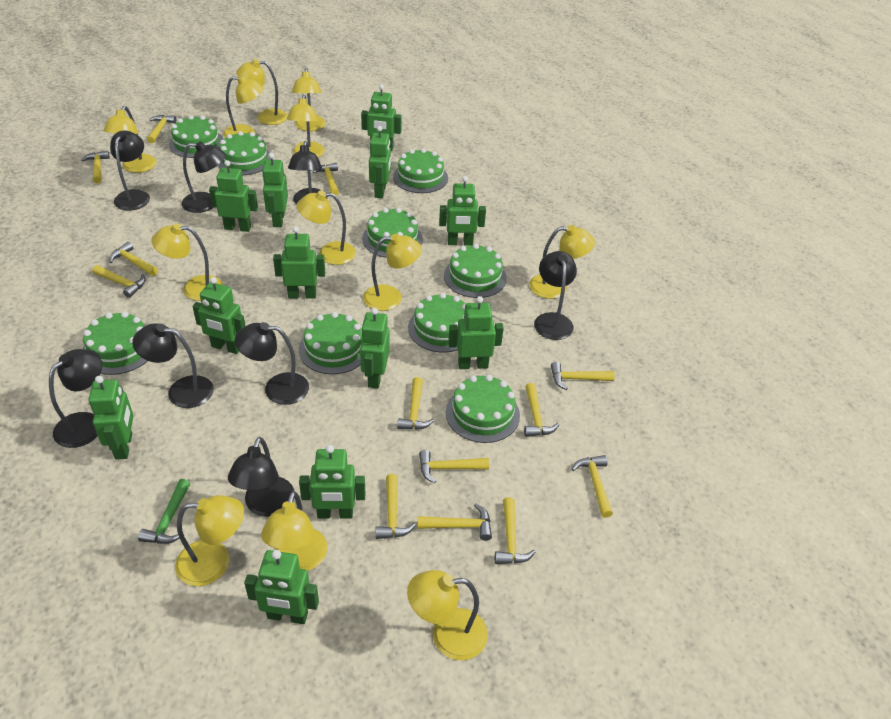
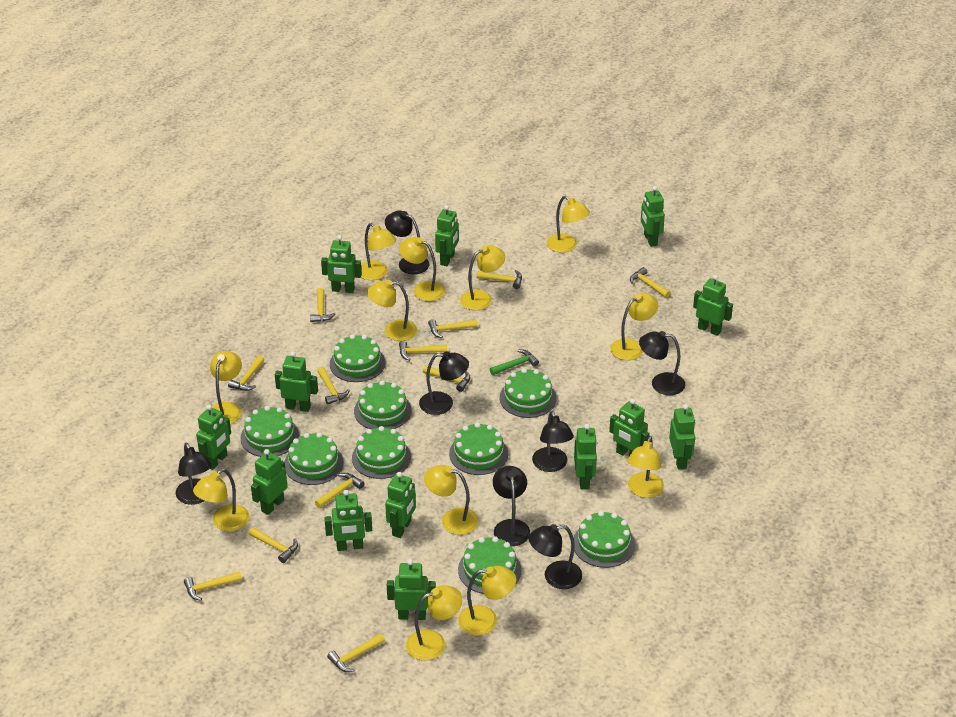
black lamp: [49,349,102,448] [110,131,150,210] [132,323,214,408] [181,142,226,213] [228,437,294,517] [235,322,309,405] [288,141,327,205] [534,251,577,340] = 8 -> [176,443,212,505] [385,211,430,274] [419,351,469,415] [493,466,530,546] [529,524,582,589] [532,411,574,472] [639,331,685,395] = 7
green robot: [88,376,134,460] [192,277,245,354] [209,160,258,232] [244,550,319,624] [262,153,288,227] [273,226,325,299] [299,445,365,519] [360,308,390,388] [361,84,402,151] [369,126,391,198] [439,176,486,246] [448,296,504,369] = 12 -> [196,405,231,470] [251,449,288,515] [275,351,318,412] [321,235,362,293] [324,490,372,551] [385,472,416,538] [387,559,436,620] [435,205,459,266] [574,424,597,489] [609,399,650,456] [641,186,665,247] [669,404,695,469] [693,275,733,336] = 13
yellow hammer: [81,151,110,184] [92,265,146,298] [109,242,158,276] [147,115,177,143] [312,163,339,196] [375,474,416,539] [397,377,434,430] [418,504,492,541] [419,450,489,484] [495,497,536,564] [524,383,559,437] [551,362,615,390] [572,455,613,518] = 13 -> [184,571,242,601] [228,355,264,391] [248,527,298,563] [310,288,336,322] [315,473,364,508] [317,367,350,405] [327,633,385,672] [399,341,448,361] [423,365,470,392] [428,319,477,338] [476,270,522,289] [630,267,670,298] = 12

